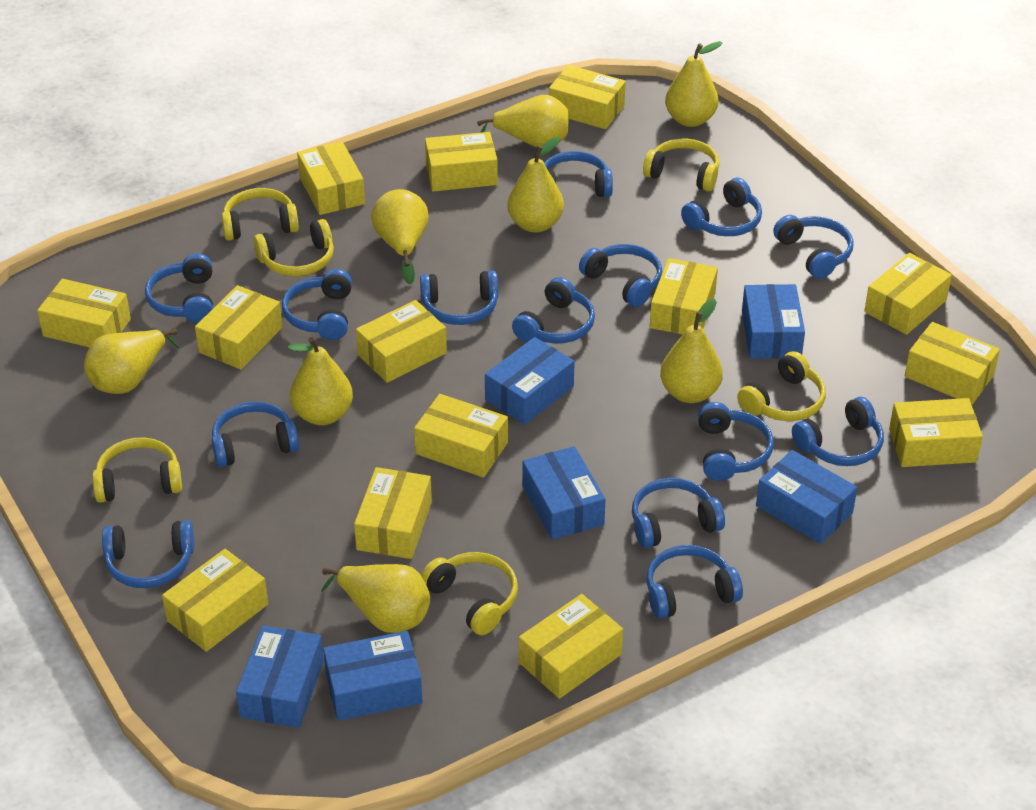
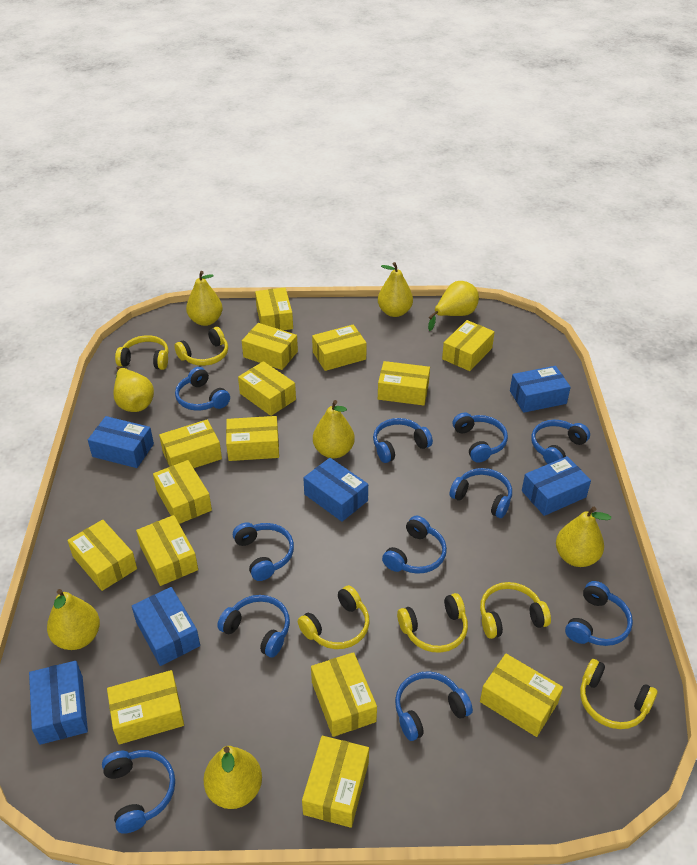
blue headphones: [102,520,194,588] [145,253,213,323] [211,401,299,467] [282,269,352,340] [420,270,498,325] [512,277,595,343] [544,151,613,197] [579,244,662,307] [632,478,725,548] [646,545,743,619] [681,178,762,236] [698,402,774,481] [773,215,854,279] [792,397,884,466] = 14 -> [102,750,175,834] [175,367,230,410] [217,595,290,657] [233,522,294,581] [373,418,433,463] [382,515,447,574] [395,671,473,741] [450,468,512,518] [453,412,508,463] [531,420,590,464] [565,581,633,646] = 11
yellow box: [37,279,131,347] [162,549,268,652] [195,285,283,370] [297,142,365,215] [354,467,432,559] [356,300,447,383] [414,394,508,478] [425,132,498,192] [519,594,623,699] [549,65,626,129] [650,258,718,335] [864,253,952,335] [889,398,983,467] [905,322,1000,405] = 14 -> [67,520,137,591] [107,670,184,745] [136,515,198,586] [153,460,212,524] [159,419,222,468] [226,416,279,461] [238,361,296,416] [242,323,298,370] [255,287,293,330] [302,736,369,828] [311,652,377,737] [312,324,367,371] [378,361,430,406] [442,320,495,371] [480,654,563,737] = 15

